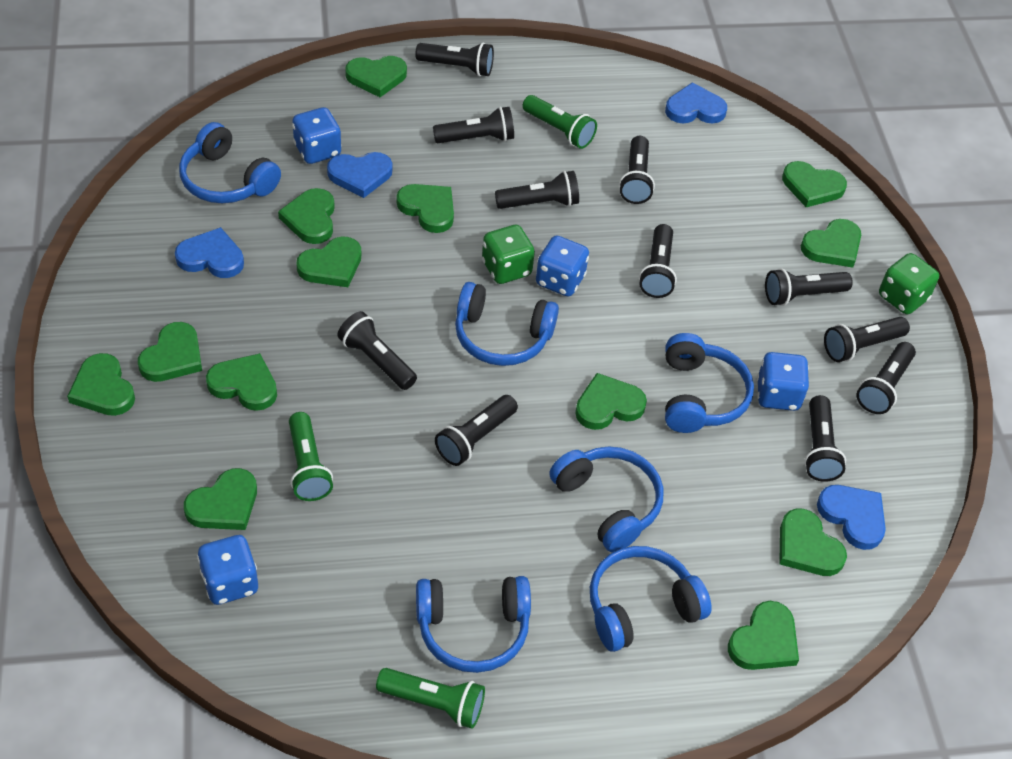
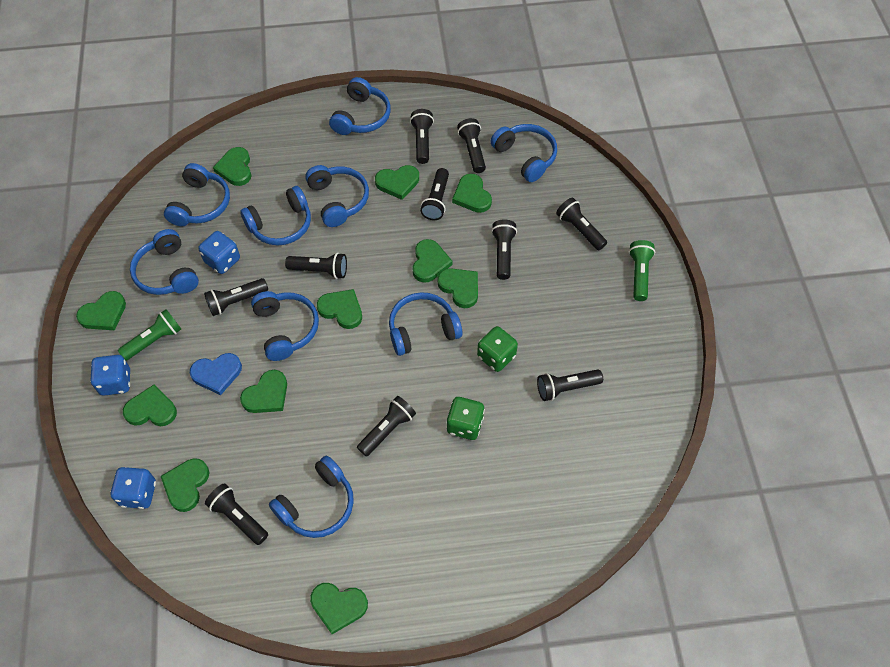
black flashlight: [337,311,417,390] [415,42,494,77] [433,107,514,143] [435,395,518,466] [495,171,579,209] [619,136,655,204] [639,224,677,298] [765,268,853,306] [804,395,846,482] [824,317,910,362] [856,342,916,414] = 11 -> [204,278,268,316] [205,483,268,545] [285,253,347,279] [357,396,416,457] [410,109,434,164] [420,168,449,220] [457,118,486,173] [491,220,517,280] [537,369,603,401] [556,198,607,250] = 10
blue dice: [197,535,258,605] [292,107,341,164] [536,235,589,297] [757,352,809,411] = 4 -> [90,355,130,396] [110,467,156,509] [198,231,240,274] = 3
blue headphones: [179,122,281,203] [416,576,531,673] [455,282,559,366] [549,446,663,553] [590,546,712,652] [665,333,754,433] = 6 -> [130,229,199,295] [164,163,230,226] [240,186,311,245] [251,291,319,361] [269,456,354,538] [305,165,369,227] [329,77,391,135] [389,292,463,356] [490,124,557,182] = 9
blue heart: [175,227,244,278] [327,152,392,198] [665,82,727,123] [817,485,886,550] = 4 -> [190,353,242,395] = 1
green flashlight: [289,412,333,501] [376,668,485,729] [523,95,597,149] = 3 -> [118,309,181,360] [629,240,655,301] = 2
green heart: [67,353,135,416] [138,322,202,382] [184,468,257,530] [206,353,277,411] [278,188,335,244] [296,236,361,287] [345,56,407,97] [397,184,454,233] [575,373,647,430] [728,601,799,670] [779,509,847,576] [782,161,847,207] [801,219,861,268] = 13 -> [76,291,126,330] [123,384,177,426] [160,458,209,512] [213,147,251,186] [240,370,287,413] [310,583,368,634] [317,289,362,329] [375,165,419,200] [412,239,452,283] [438,268,478,308] [452,174,492,213] = 11

